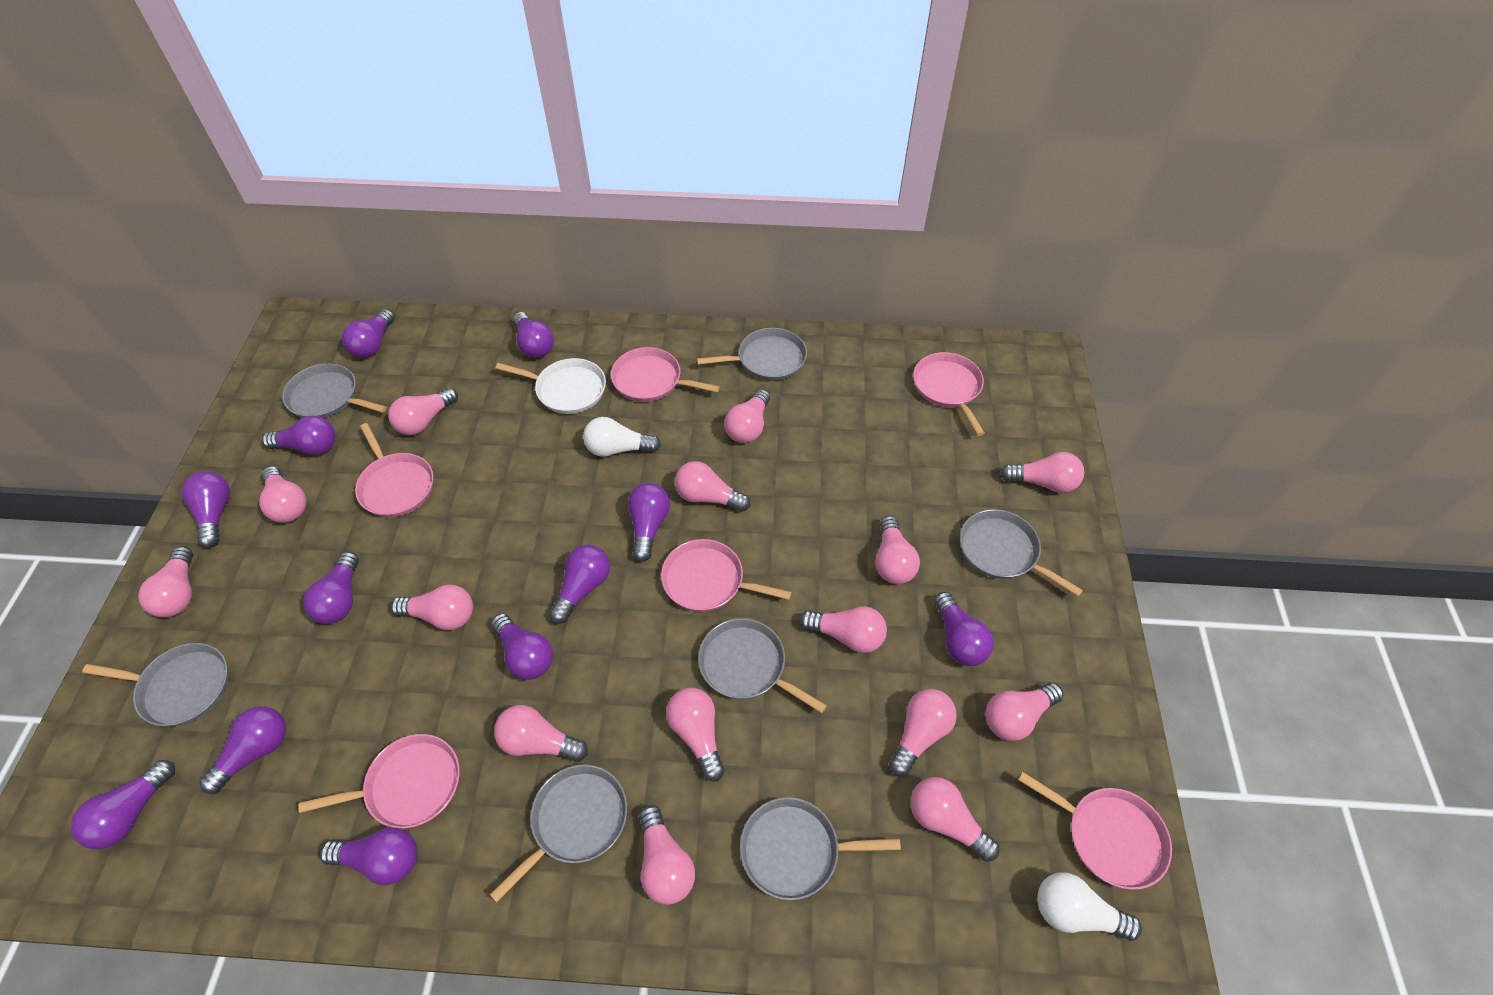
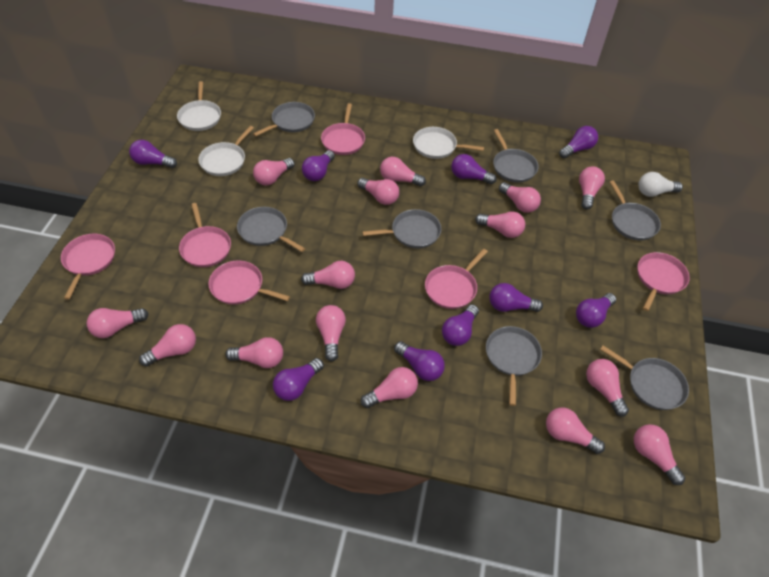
purple light bulb: [71,760,175,849] [181,471,230,548] [199,706,286,794] [262,415,336,455] [303,551,359,624] [320,827,417,885] [342,309,395,358] [491,613,553,680] [513,312,554,358] [549,545,610,624] [628,483,670,562] [934,592,994,666] = 12 -> [129,140,177,168] [273,358,324,401] [302,150,335,181] [394,341,445,381] [442,305,479,346] [451,154,497,184] [489,283,543,312] [559,126,598,159] [576,293,616,328] = 9
white light bulb: [583,417,661,457] [1037,872,1142,941] = 2 -> [638,172,683,197] = 1
white pan: [496,358,606,414] = 1 -> [177,81,221,131] [198,126,254,176] [413,127,484,159] = 3

